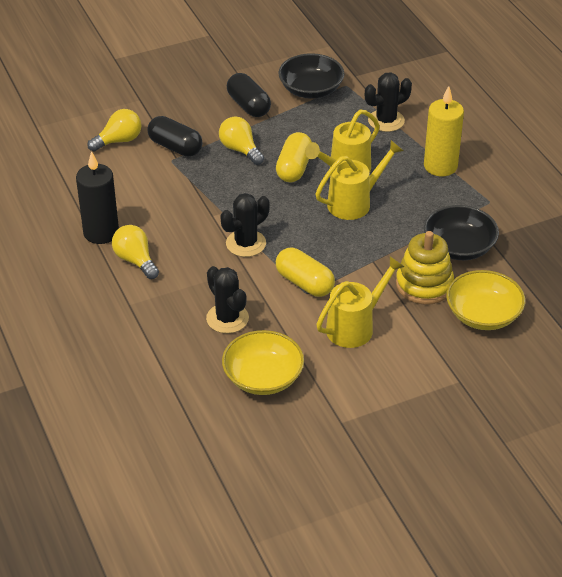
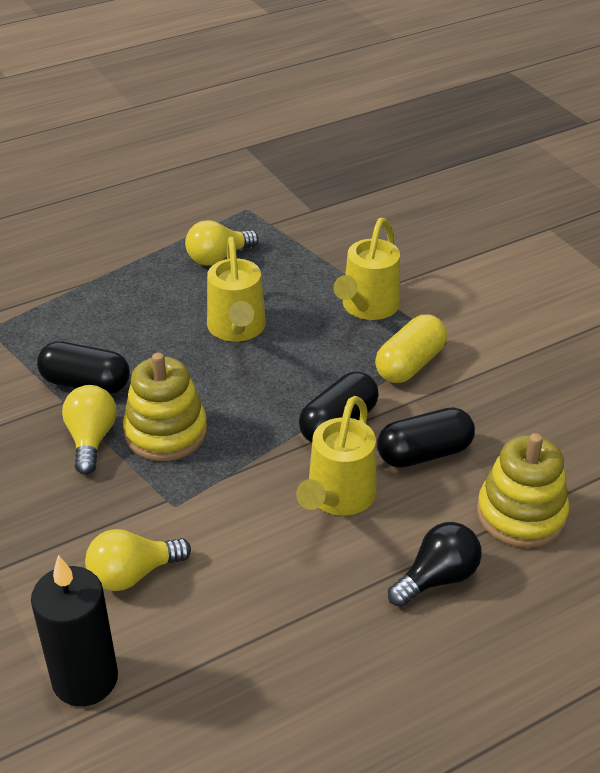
black bowl: [278,53,344,99] [424,205,499,260] = 2 -> none = 0
black cactus: [206,266,249,333] [220,193,270,257] [365,72,412,132] = 3 -> none = 0
black capsule: [147,116,203,157] [227,73,271,117] = 2 -> [37,341,130,394] [299,372,379,443] [377,407,475,468] = 3
black light bulb: none = 0 -> [388,522,482,607] = 1
yellow bowl: [222,330,304,395] [446,270,525,330] = 2 -> none = 0
yellow candle: [424,86,464,176] = 1 -> none = 0
yellow capsule: [276,132,312,182] [276,248,335,297] = 2 -> [375,315,447,383] = 1
yellow stacking toy: [396,231,454,305] = 1 -> [123,352,207,461] [477,433,569,548] = 2

